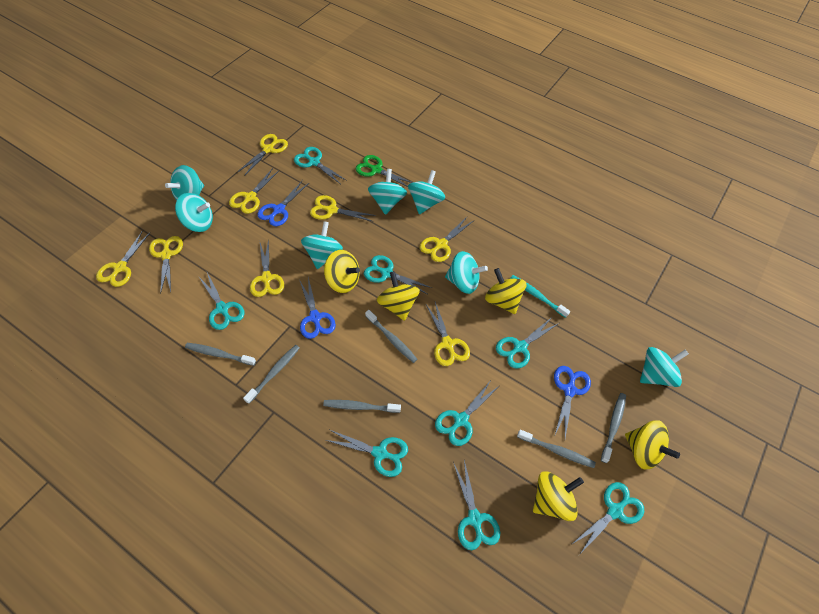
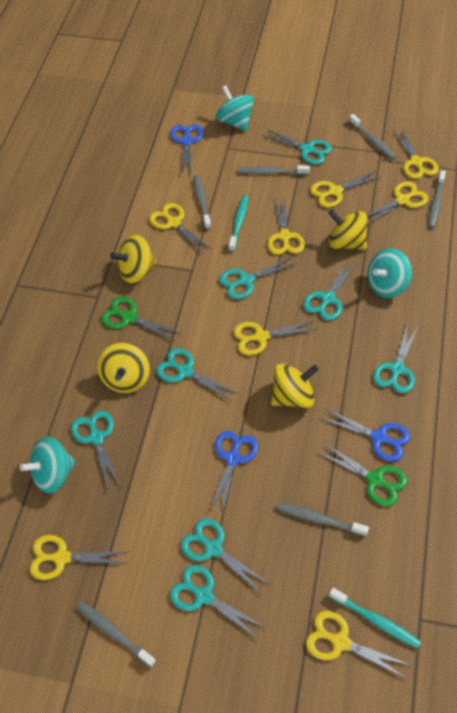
green scissors: [355,155,413,187] = 1 -> [101,297,182,341] [317,442,408,506] = 2
turquoise spinning top: [165,165,204,200] [175,193,213,232] [301,221,343,269] [368,169,407,215] [408,170,445,214] [445,251,488,294] [640,347,689,387] = 7 -> [20,436,76,494] [216,85,254,131] [368,248,412,298] = 3
turquoise toothbrush: [510,275,570,318] = 1 -> [228,195,249,252] [329,588,421,648] = 2
yellow spinning top: [324,250,360,293] [377,271,420,321] [485,268,526,314] [533,471,584,521] [625,420,680,469] = 5 -> [97,343,150,393] [110,235,156,283] [271,364,319,408] [328,210,367,250] = 4

